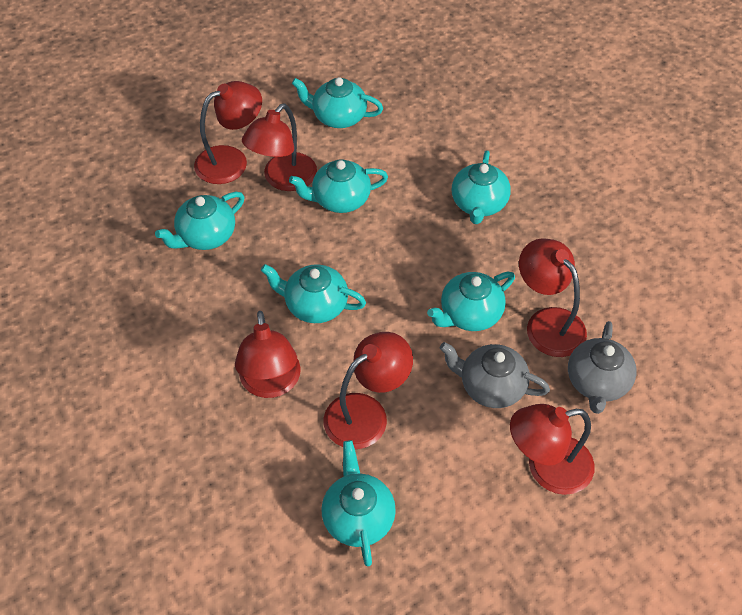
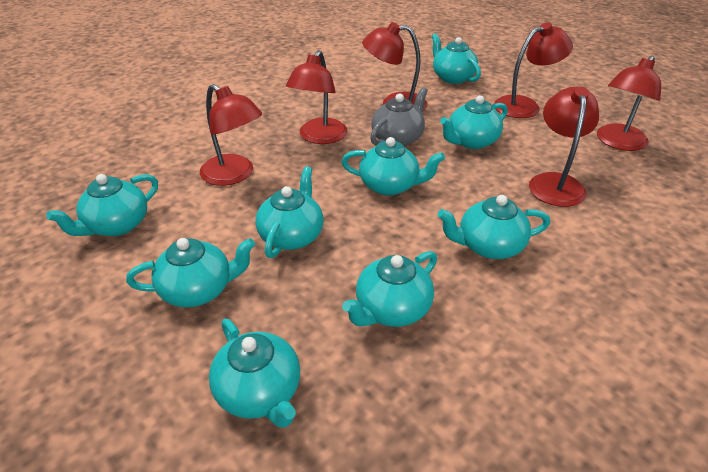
grey teapot: [440,342,550,408] [568,321,637,414] = 2 -> [370,87,428,146] = 1
turquoise teapot: [155,192,245,250] [261,264,366,323] [289,159,388,213] [292,77,383,128] [321,440,396,567] [427,271,515,331] [452,150,511,224] = 7 -> [46,174,158,236] [126,238,255,307] [209,319,300,428] [255,166,323,258] [341,137,445,196] [342,251,437,327] [432,33,481,84] [438,195,550,259] [440,95,508,149] = 9

